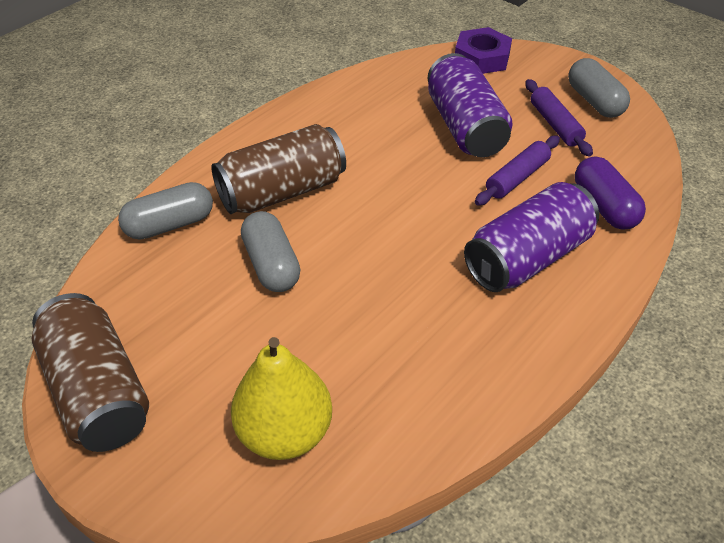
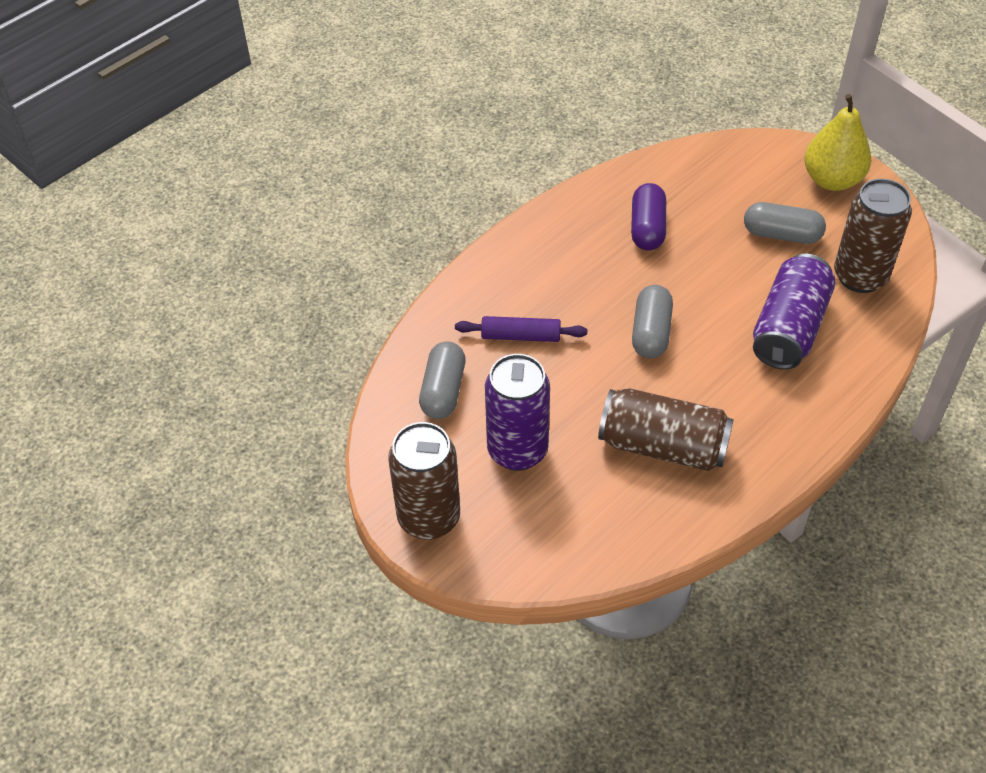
brown can: [32,293,149,452] [211,124,346,214] = 2 -> [388,422,460,540] [598,388,734,471] [834,178,912,293] = 3
purple nut: [455,27,512,74] = 1 -> none = 0
purple rolling pin: [475,136,560,206] [525,79,593,156] = 2 -> [455,316,587,342] = 1

